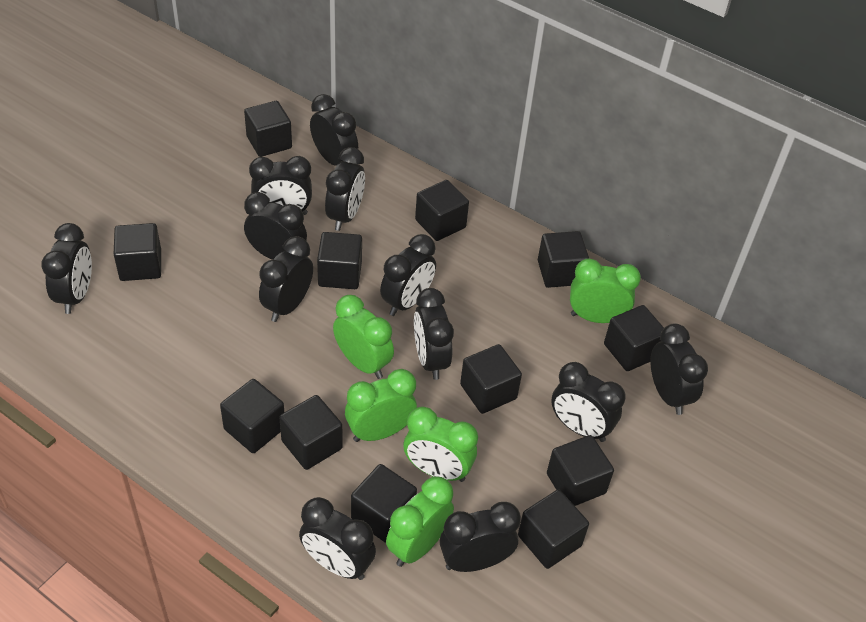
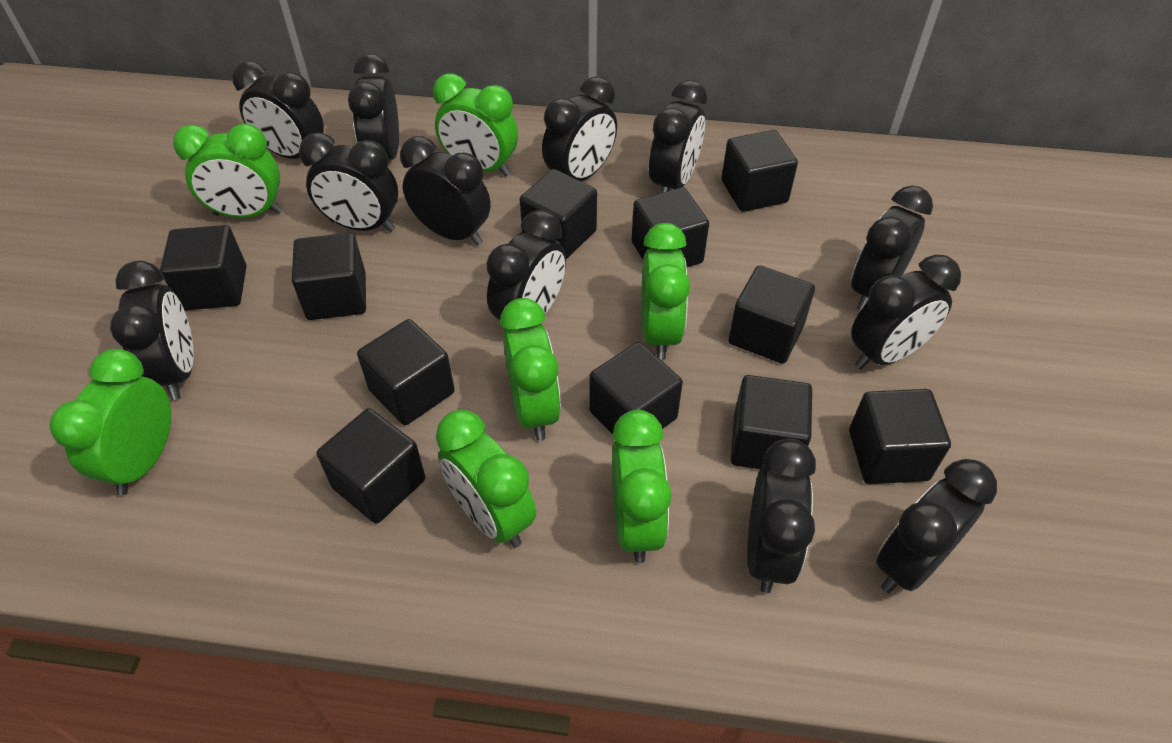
black cube: [114,223,161,281] [220,379,284,453] [244,101,292,157] [279,395,343,470] [317,232,362,289] [351,464,417,543] [415,180,469,241] [460,344,522,414] [518,490,589,569] [538,231,589,288] [547,435,614,506] [604,305,664,371] = 12 -> [160,225,246,310] [292,233,366,320] [317,408,425,524] [357,319,455,425] [520,169,597,259] [589,342,683,434] [632,187,709,267] [722,130,798,212] [728,265,815,364] [730,375,812,469] [849,389,951,484] = 11
green clock: [333,295,394,379] [345,369,417,442] [386,476,454,567] [404,406,478,482] [570,259,641,323] = 5 -> [50,349,171,495] [173,124,282,218] [433,74,518,177] [436,410,536,548] [500,298,561,441] [612,410,672,563] [642,223,690,360] = 7

